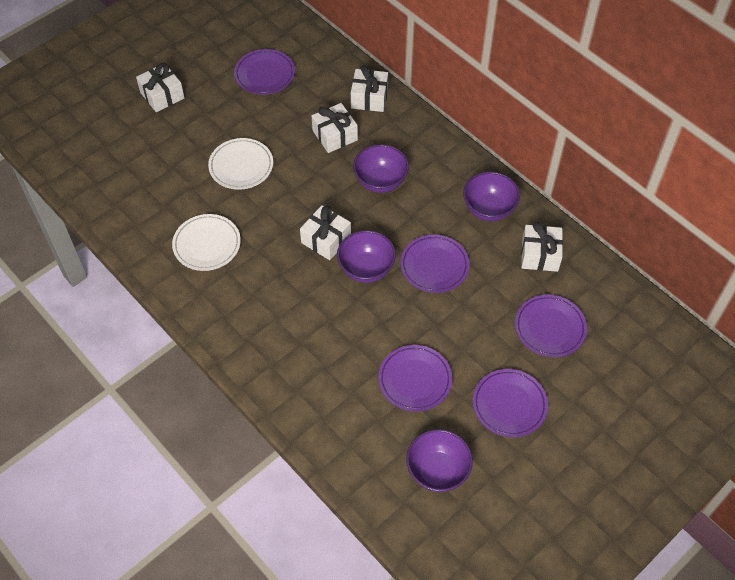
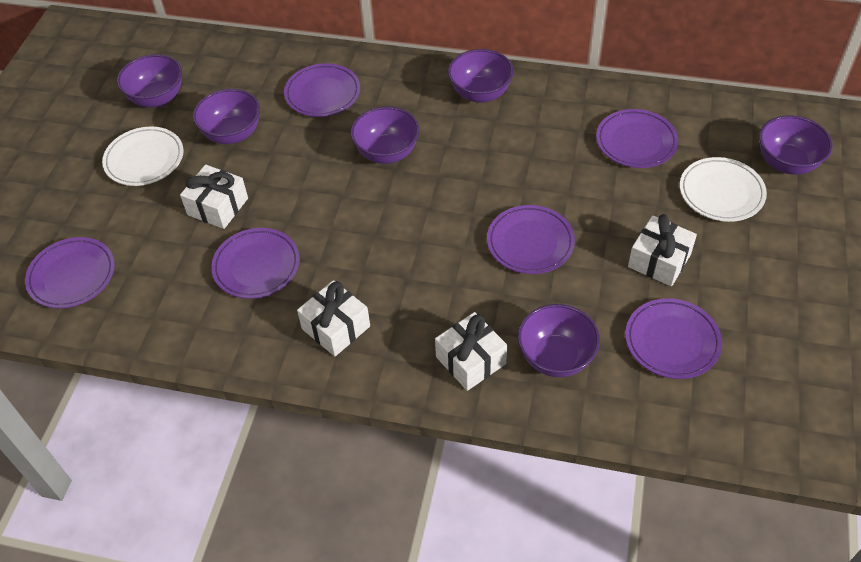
purple bowl: [337,230,396,283] [353,144,409,193] [406,429,473,492] [463,172,520,221] = 4 -> [117,54,182,107] [193,89,260,144] [351,107,419,164] [448,49,514,103] [518,304,600,377] [759,116,833,175] = 6
purple plate: [234,49,295,95] [378,345,452,412] [400,235,469,293] [473,369,548,437] [515,295,587,357] = 5 -> [25,237,115,308] [211,228,300,299] [284,63,360,117] [487,205,575,274] [596,109,679,168] [625,298,722,379] = 6
white gift: [136,63,184,112] [300,205,351,260] [312,103,358,153] [351,65,388,112] [521,222,563,272] = 5 -> [180,165,248,229] [297,280,370,356] [435,312,507,391] [628,214,697,286] = 4

